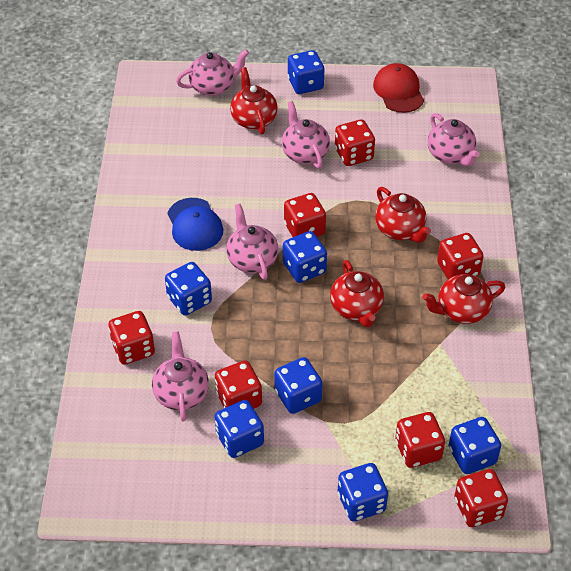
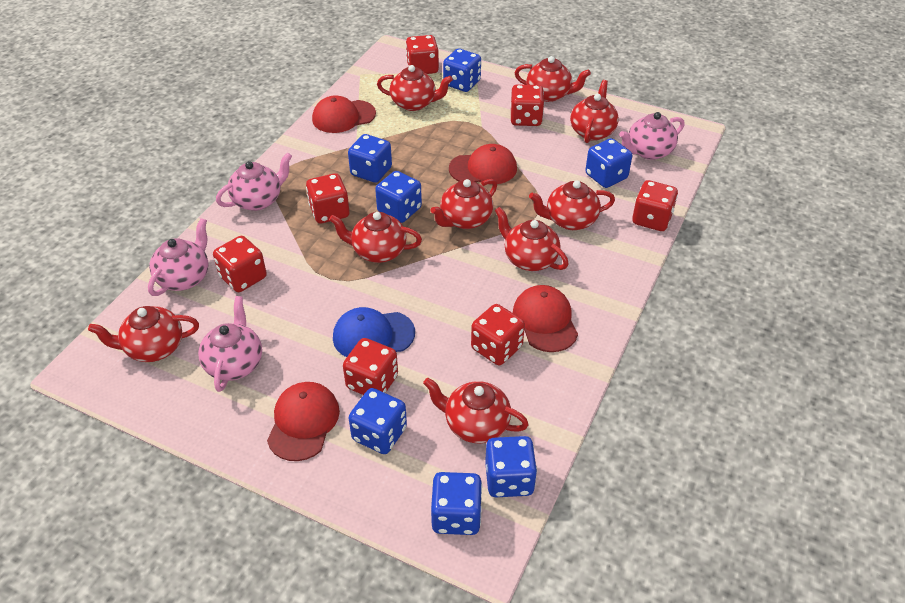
pink teapot: [152,331,209,422] [176,49,249,96] [226,204,278,280] [282,101,330,169] [428,113,480,167] = 5 -> [148,218,209,296] [198,296,262,392] [216,152,292,211] [619,112,685,160] = 4
red cap: [373,63,424,113] = 1 -> [267,382,340,461] [312,95,376,133] [449,144,517,184] [513,285,578,352] = 4
red teapot: [230,67,278,134] [330,260,384,328] [375,187,431,243] [423,274,505,324] = 4 -> [88,306,199,362] [329,212,422,263] [377,65,453,111] [423,378,529,443] [430,179,497,229] [495,207,569,271] [515,56,591,102] [529,180,615,230] [570,80,619,143] = 9

